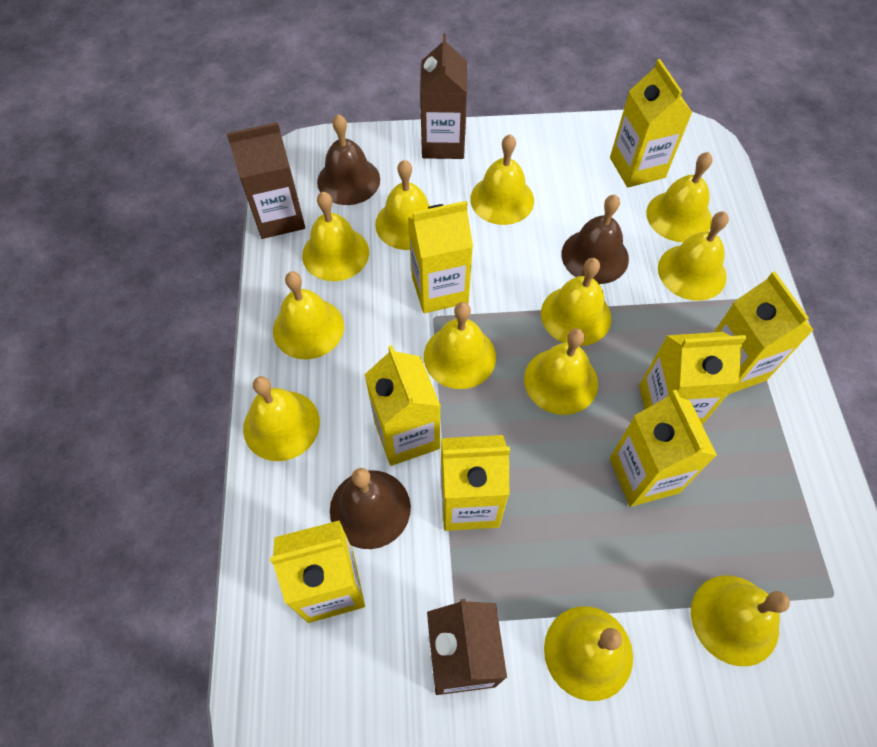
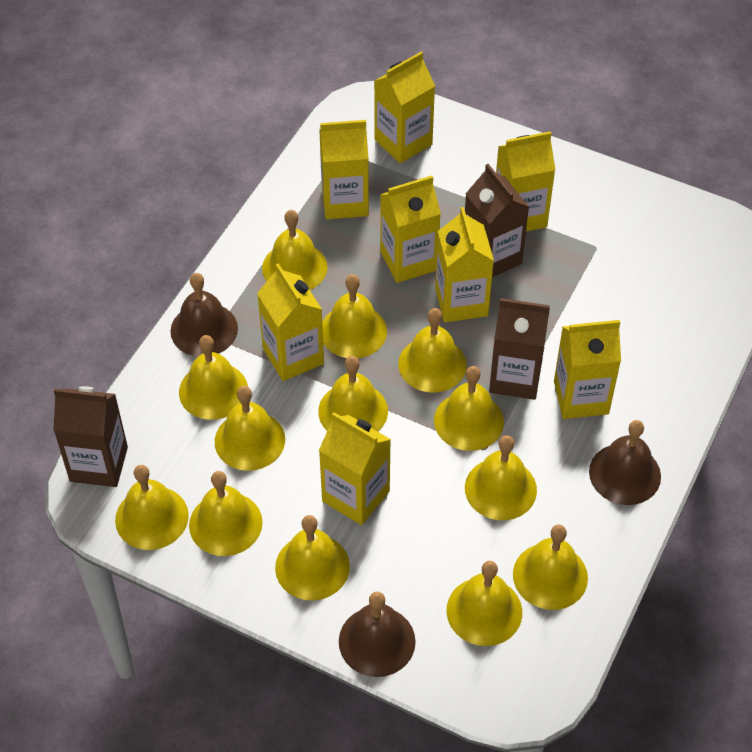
yellow bell: [243,376,320,461] [273,272,344,360] [302,192,369,281] [375,160,431,250] [424,302,496,389] [470,134,534,225] [524,328,598,415] [541,258,611,346] [544,606,633,701] [646,152,712,242] [658,212,729,301] [691,576,790,666] = 12 -> [115,465,189,550] [179,335,248,420] [189,471,263,556] [215,386,285,471] [262,210,328,290] [275,515,350,600] [318,356,388,432] [322,274,387,358] [398,308,467,393] [434,366,504,451] [446,561,522,646] [465,435,537,520] [513,524,588,610] = 13

